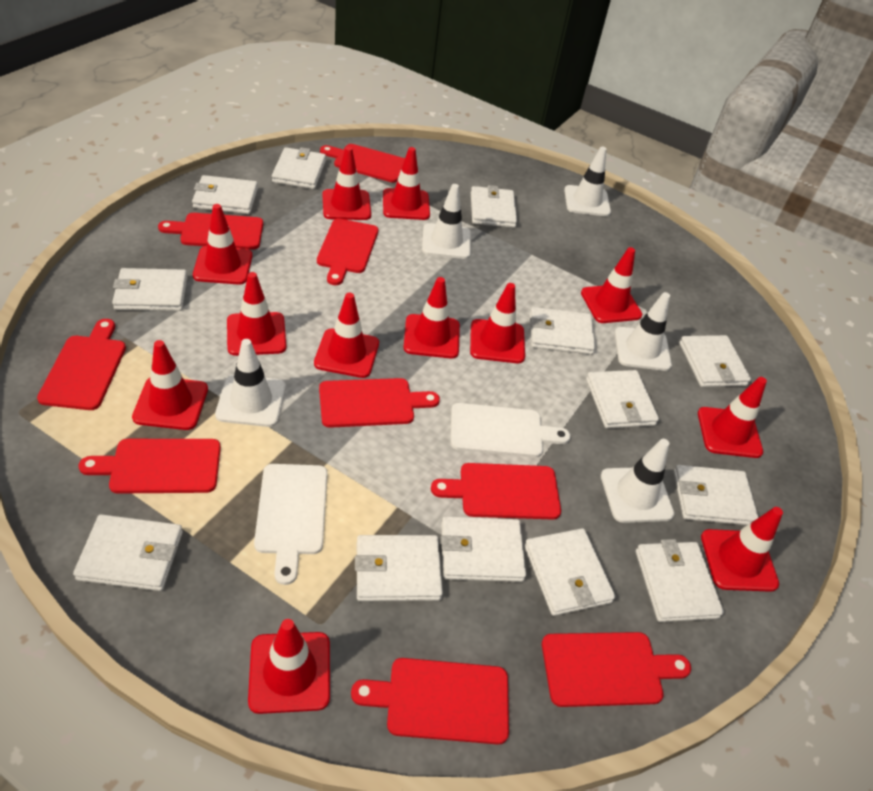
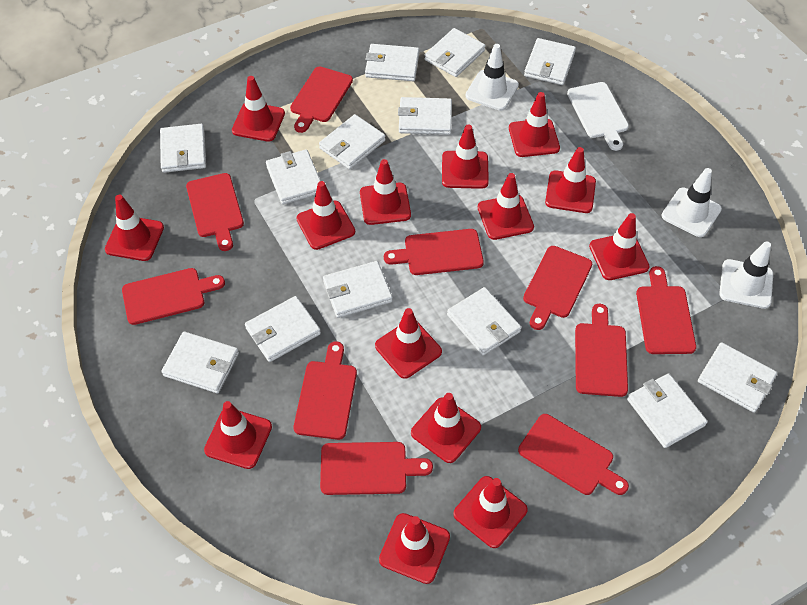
red cutting board: [37,319,126,410] [79,439,221,494] [158,213,263,250] [317,218,378,285] [319,378,440,428] [320,144,405,183] [351,658,509,745] [431,463,561,520] [542,632,691,707] = 9 -> [122,268,225,325] [186,173,244,251] [290,66,353,133] [294,341,357,440] [320,442,433,495] [384,229,484,275] [518,414,629,495] [523,246,592,330] [575,304,628,397] [636,266,696,354] = 10
red traffic cone: [132,340,208,430] [193,204,253,285] [227,272,286,356] [248,619,330,714] [314,293,379,378] [322,147,371,220] [383,147,430,220] [403,277,460,359] [470,283,525,363] [581,247,642,323] [698,377,767,458] [701,507,783,592] = 12 -> [105,195,164,261] [204,401,272,469] [232,76,285,142] [297,181,355,250] [360,159,411,225] [375,308,442,379] [379,513,450,584] [411,393,481,463] [442,124,489,189] [453,476,528,548] [478,173,534,240] [509,92,560,157] [545,147,596,213] [589,213,650,280] = 14
white cutting board: [254,464,328,585] [451,403,570,457] = 2 -> [567,82,629,151] = 1
white traffic cone: [215,339,286,427] [422,184,471,259] [564,147,611,216] [601,439,674,523] [615,292,672,371] = 5 -> [465,44,519,111] [662,168,722,237] [719,241,773,309] = 3

